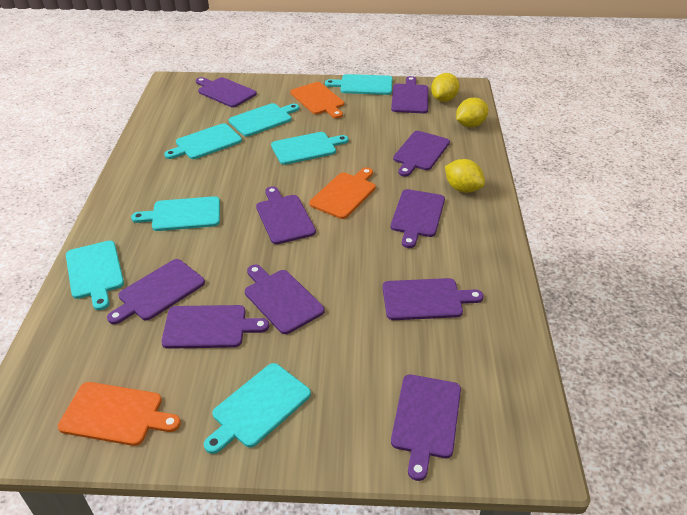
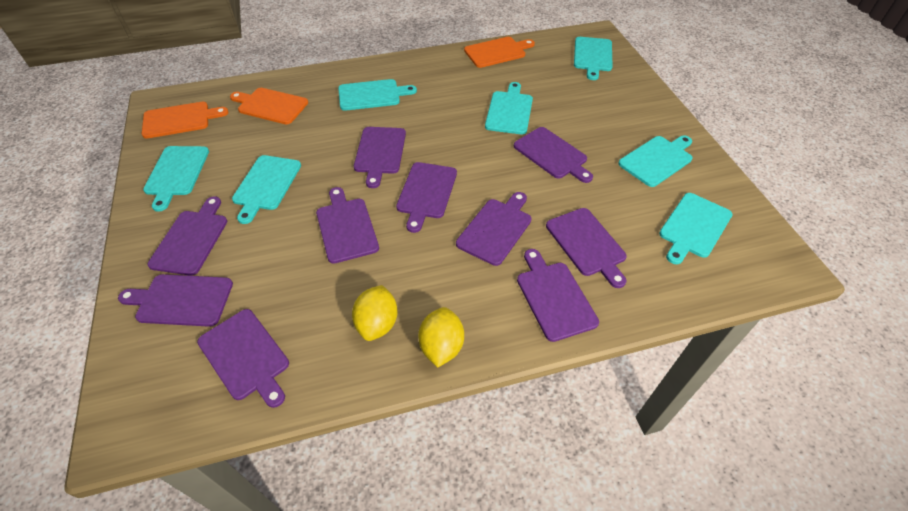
yellow lemon: [431,73,459,102] [445,159,485,193] [456,98,488,127] = 3 -> [352,285,397,341] [418,307,464,367] = 2

